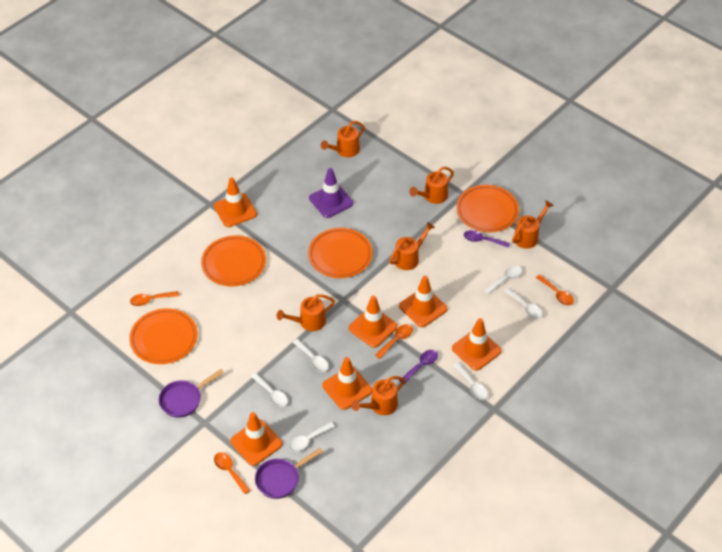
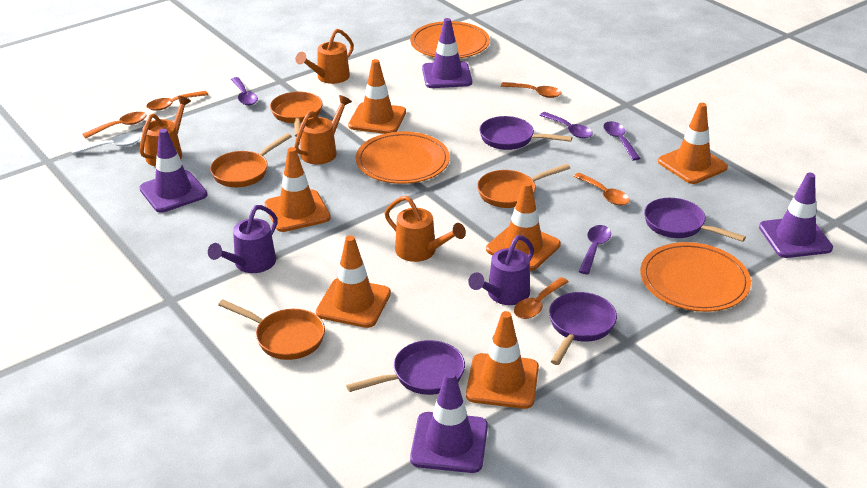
orange pan: none = 0 -> [210,133,292,187] [218,300,325,360] [270,92,323,137] [477,164,570,208] = 4
orange plate: [129,308,198,364] [201,235,266,286] [308,228,373,278] [456,185,519,232] = 4 -> [356,132,450,184] [410,21,490,58] [640,242,751,312] = 3
orange spoon: [130,291,179,306] [214,452,250,494] [375,324,413,359] [536,275,574,306] = 4 -> [83,112,147,138] [146,91,208,111] [501,82,562,98] [514,277,569,319] [573,173,630,206] = 5
orange watering can: [277,294,335,331] [321,121,365,157] [351,376,405,415] [389,222,435,270] [409,167,454,204] [512,201,554,249] = 6 -> [140,96,191,167] [294,95,352,164] [295,29,354,84] [385,196,466,262] = 4
purple pan: [159,369,224,418] [255,448,323,499] = 2 -> [346,340,465,395] [479,116,572,150] [549,292,617,365] [644,198,746,242] = 4
purple spoon: [399,350,438,384] [464,230,510,248] = 2 -> [231,77,258,105] [540,112,593,138] [578,225,611,274] [603,121,640,161] = 4
purple traffic cone: [309,168,353,218] = 1 -> [139,129,208,213] [410,371,488,473] [422,18,472,88] [759,173,833,258] = 4
purple watering can: none = 0 -> [208,205,278,273] [468,235,534,305] = 2
white spoon: [251,373,288,407] [289,422,335,452] [293,339,329,372] [453,362,488,400] [483,266,522,295] [504,288,543,319] = 6 -> [71,134,140,154] = 1

